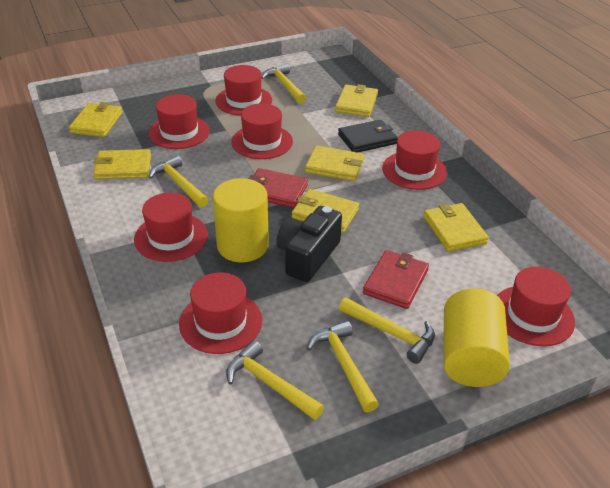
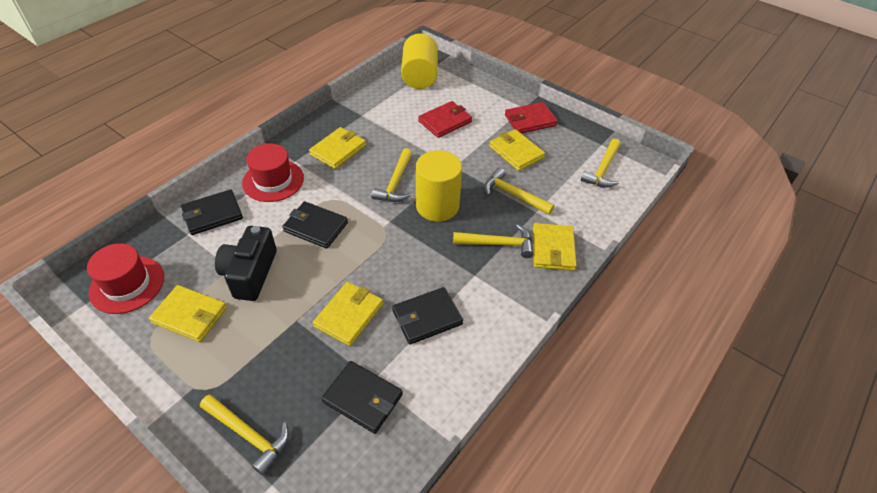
black wallet: [338,119,398,153] = 1 -> [181,189,243,235] [282,201,348,249] [321,361,403,434] [392,287,463,345] = 4
red hat: [134,193,208,262] [148,94,210,149] [179,272,262,354] [215,65,272,116] [231,103,293,159] [382,130,447,190] [497,267,575,346] = 7 -> [87,243,164,314] [242,144,304,202] = 2
yellow wallet: [69,102,123,137] [93,149,151,180] [292,189,359,233] [305,146,364,181] [335,84,378,117] [423,203,489,252] = 6 -> [149,285,227,342] [309,127,366,169] [313,282,383,346] [489,129,545,171] [533,223,577,271] = 5

